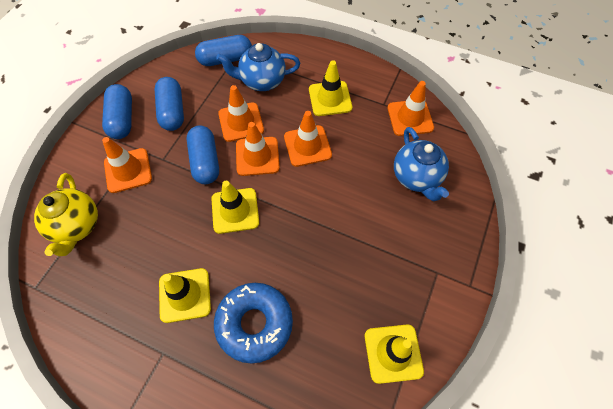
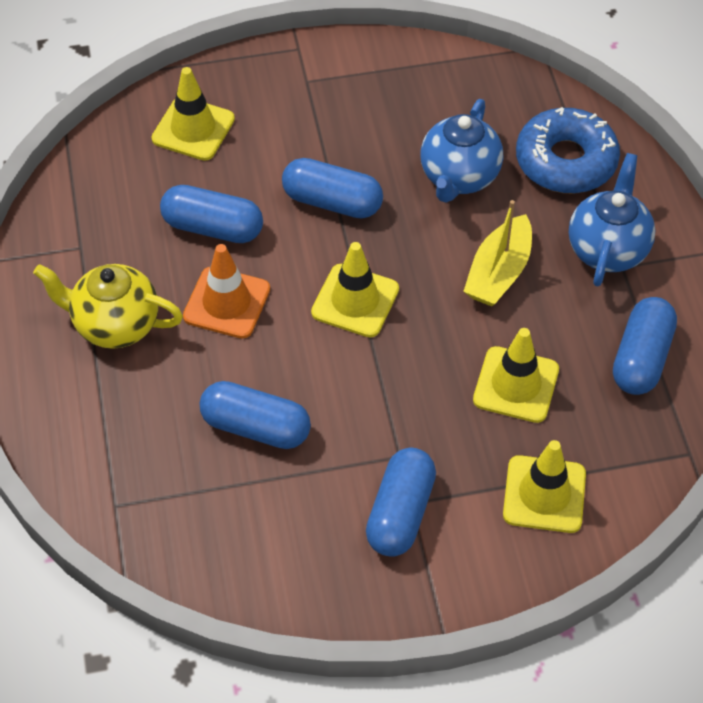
blue capsule: [102,84,132,139] [155,77,184,131] [186,125,219,184] [195,35,252,66] = 4 -> [160,185,263,243] [200,381,311,449] [282,158,383,219] [366,448,436,557] [613,297,677,395] = 5
orange traffic cone: [102,137,152,193] [218,85,264,142] [236,122,280,176] [284,111,332,167] [388,81,434,136] = 5 -> [183,244,270,339] = 1
yellow boat: none = 0 -> [463,200,532,307] = 1

